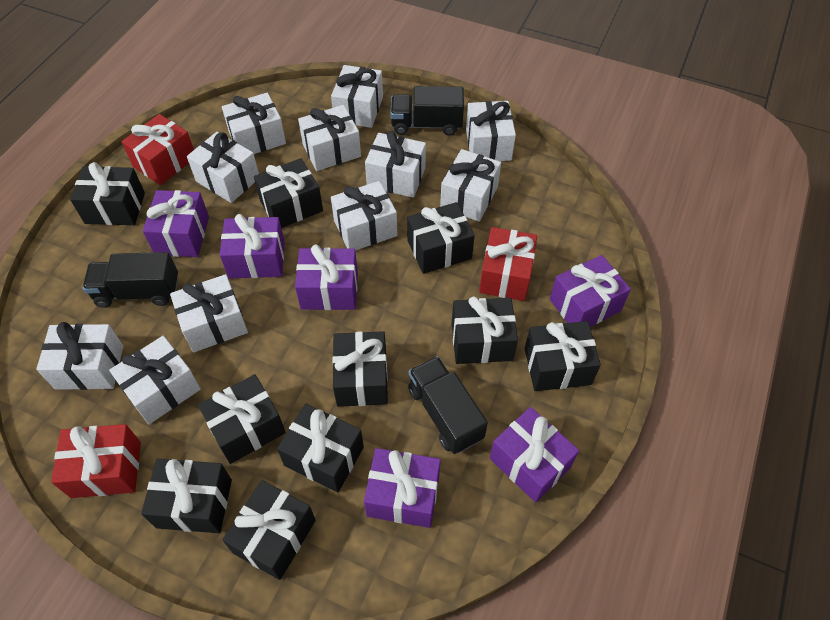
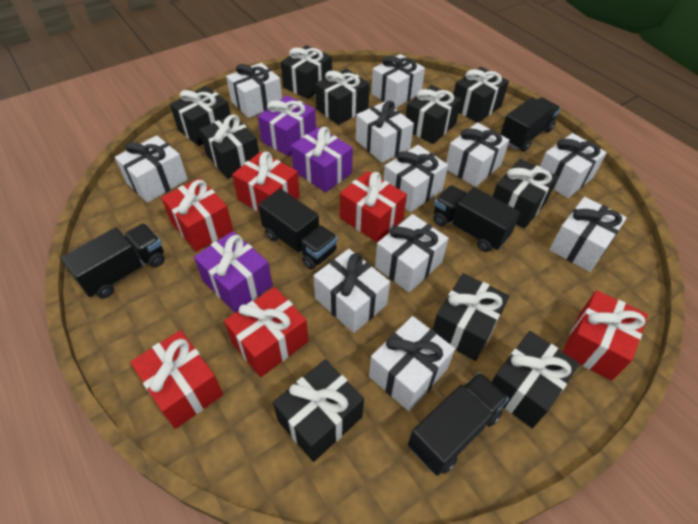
black truck: [83,252,178,308] [390,86,464,136] [408,356,488,454] = 3 -> [61,223,165,298] [258,189,338,270] [408,372,509,476] [433,185,520,252] [500,97,561,152] = 5
purple gift: [143,190,209,257] [220,214,285,278] [295,245,358,310] [364,448,441,528] [490,407,579,503] [550,255,631,327] = 6 -> [194,231,273,313] [258,96,316,156] [291,127,353,192] = 3
red gift: [51,424,141,498] [121,114,194,185] [479,227,537,301] = 3 -> [130,330,223,429] [161,178,233,252] [224,287,309,377] [232,152,300,212] [340,171,407,242] [563,290,648,381] = 6

